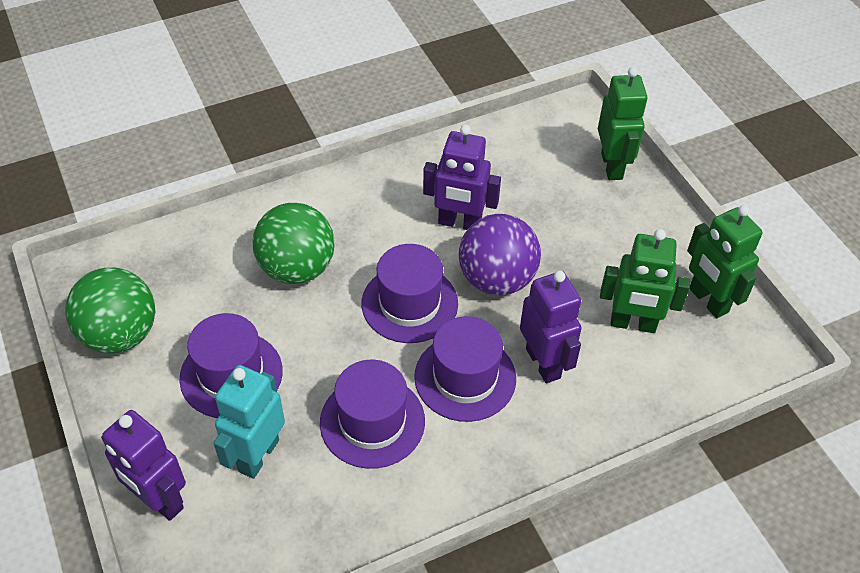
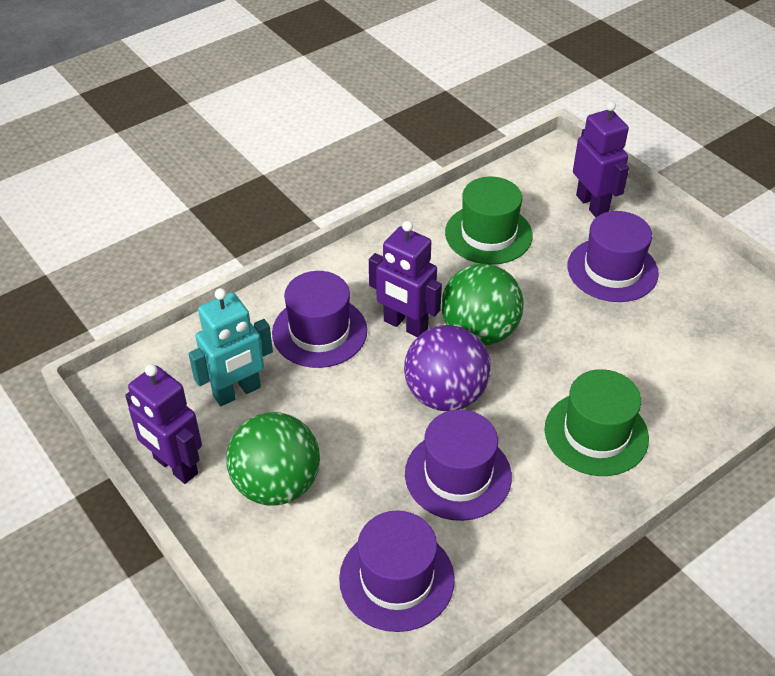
green hat: none = 0 -> [445,176,533,265] [544,369,649,476] = 2
green robot: [598,67,647,180] [600,229,690,333] [687,205,763,318] = 3 -> none = 0

